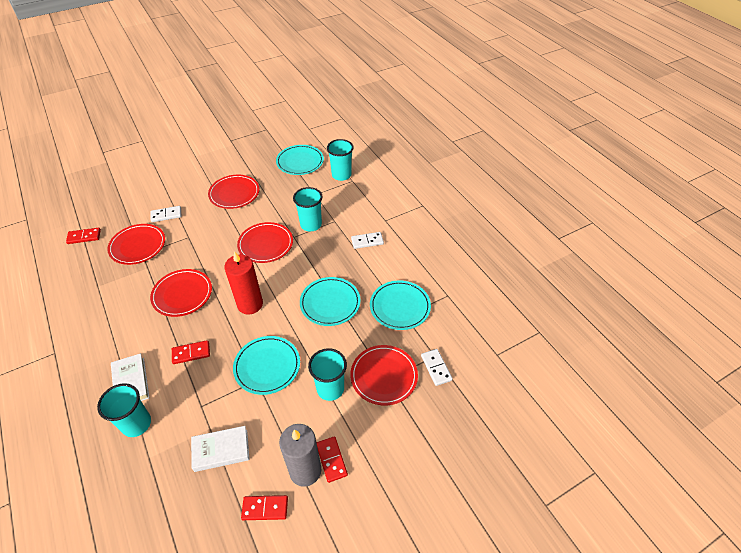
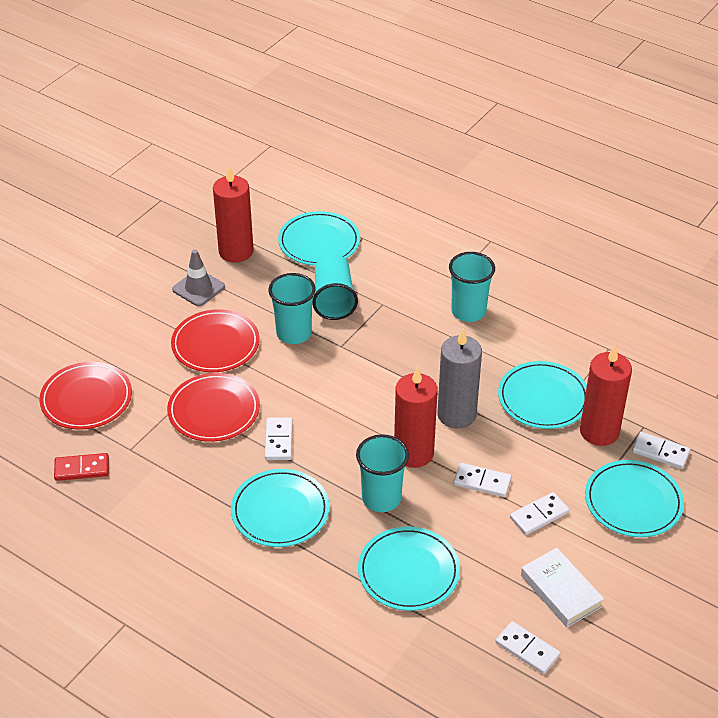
grey traffic cone: none = 0 -> [172,249,225,306] = 1
red candle: [224,251,263,314] = 1 -> [213,166,254,263] [394,367,438,468] [580,346,632,446] = 3
red domino: [66,228,101,244] [172,340,210,364] [241,495,288,520] [317,436,348,483] = 4 -> [54,453,109,481] = 1
red plate: [107,224,165,265] [150,269,212,317] [208,175,259,209] [237,222,293,263] [350,345,418,405] = 5 -> [39,362,132,430] [167,373,260,442] [171,309,260,372] = 3
turquoise plate: [233,336,300,395] [276,145,324,175] [300,277,361,326] [370,281,431,330] = 4 -> [231,469,330,547] [278,211,360,266] [358,527,460,611] [498,361,587,429] [585,460,684,537] = 5
white book: [111,353,149,401] [191,426,250,472] = 2 -> [521,548,604,628] = 1
white domino: [151,206,182,222] [351,232,384,249] [421,349,453,386] = 3 -> [265,417,293,460] [453,463,512,497] [496,621,560,674] [510,492,569,535] [632,432,690,469] = 5

